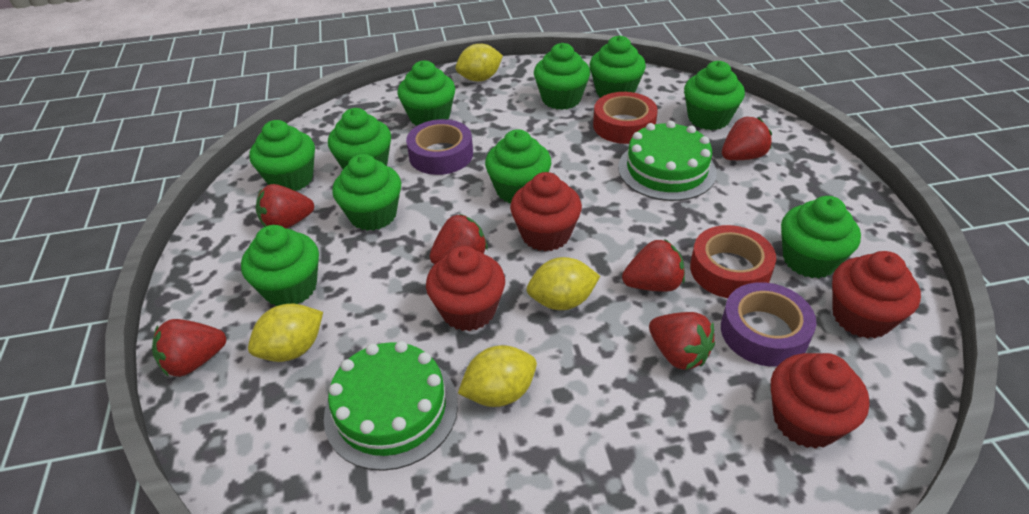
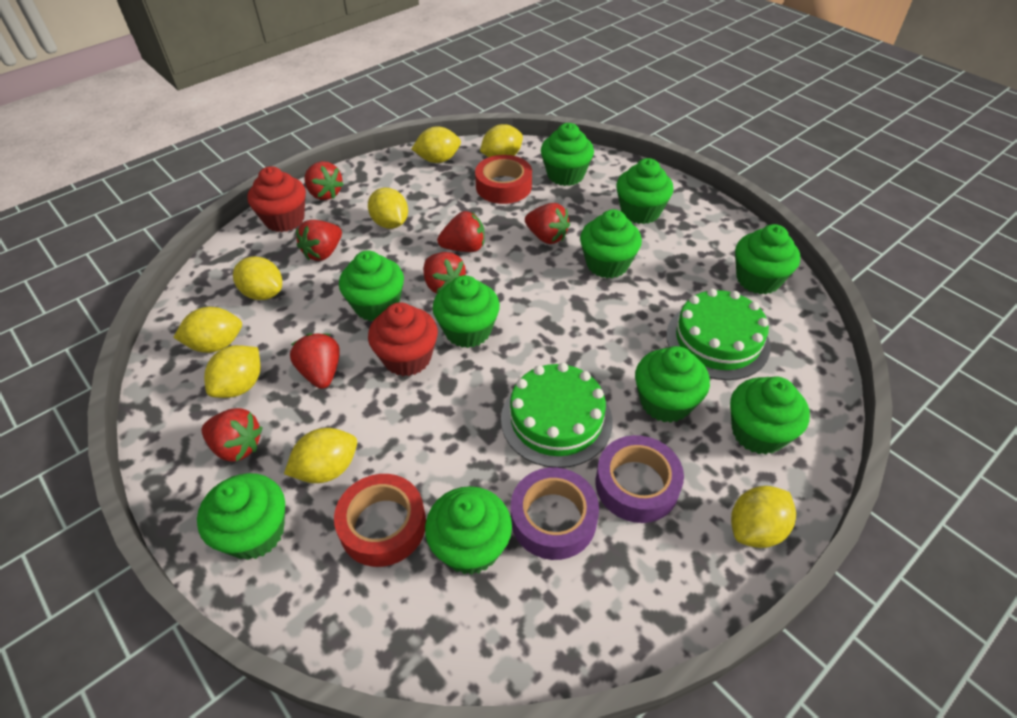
red cupcake: [426,246,505,331] [510,172,582,251] [771,353,870,449] [832,251,921,339] = 4 -> [247,166,306,232] [368,302,438,376] = 2
red strawberry: [152,319,226,377] [256,184,314,229] [429,214,488,265] [622,239,685,292] [649,312,715,370] [722,117,772,160] = 6 -> [201,408,263,462] [290,333,340,389] [296,220,342,261] [305,161,344,200] [423,252,466,294] [437,211,485,252] [525,203,570,244] = 7
yellow lemon: [248,304,323,362] [455,44,503,81] [458,345,537,407] [527,257,600,310] = 4 -> [173,307,242,353] [204,345,261,398] [233,257,282,300] [284,428,357,483] [368,188,408,229] [412,126,461,163] [480,124,523,157] [731,486,796,548] = 8

